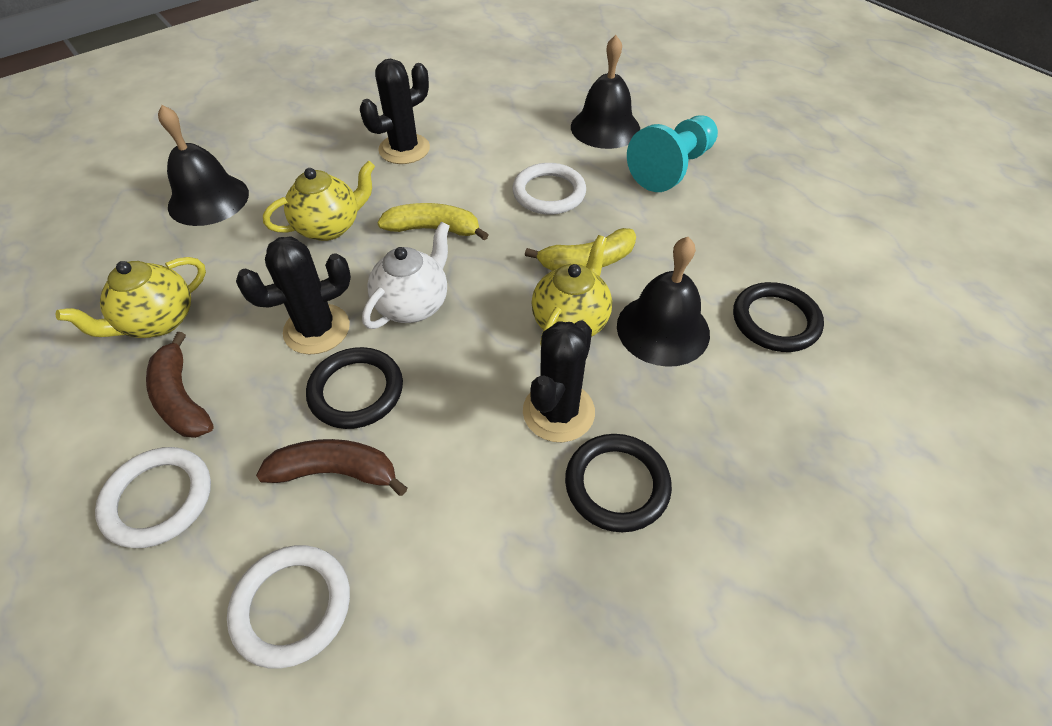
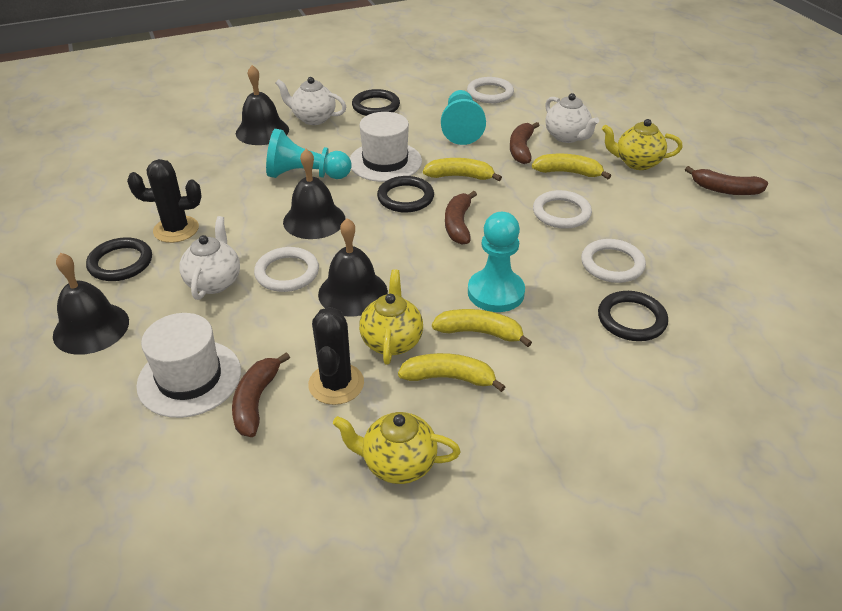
black bell: [158,105,249,226] [571,35,640,149] [617,237,710,367] = 3 -> [53,253,129,355] [236,65,289,145] [283,149,345,239] [318,218,388,317] = 4
black cactus: [236,236,351,355] [360,58,430,164] [523,321,595,442] = 3 -> [127,159,202,243] [308,307,364,405] = 2
black ring: [306,347,403,429] [565,434,672,532] [733,282,824,352] = 3 -> [86,237,152,281] [352,89,400,116] [377,176,434,213] [598,291,668,341] = 4
brown banana: [146,332,214,438] [256,439,407,496] = 2 -> [232,352,290,437] [445,191,477,245] [510,122,540,164] [685,166,768,195] = 4
turquoise pawn: [627,115,718,192] = 1 -> [266,129,351,179] [441,90,486,145] [468,212,525,312] = 3
white hat: none = 0 -> [136,313,241,418] [350,112,422,182] = 2
white ring: [95,447,211,548] [227,545,350,669] [512,163,586,215] = 3 -> [254,247,319,292] [467,77,514,103] [533,190,592,229] [581,239,646,283] = 4
white teapot: [362,222,450,329] = 1 -> [179,216,240,300] [276,77,346,125] [545,93,599,143] = 3
yellow banana: [377,203,488,240] [525,228,636,271] = 2 -> [398,353,506,392] [423,158,502,181] [432,309,532,347] [532,154,611,179] = 4

